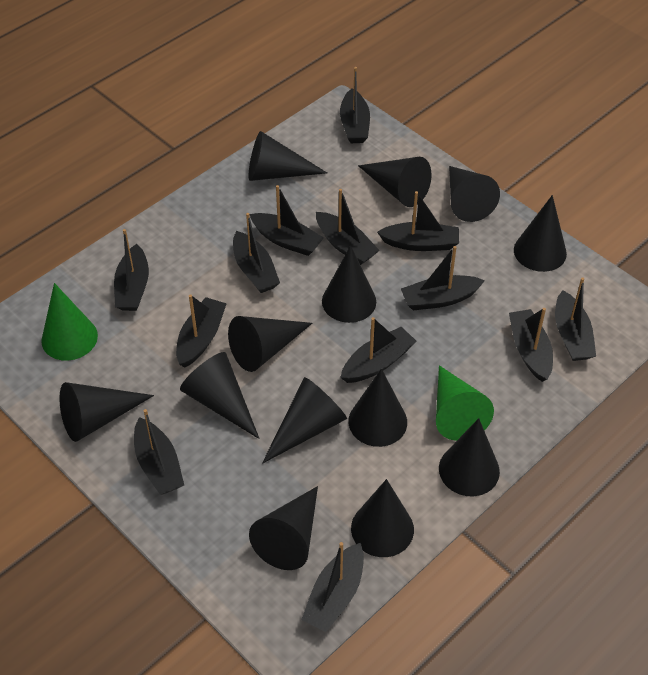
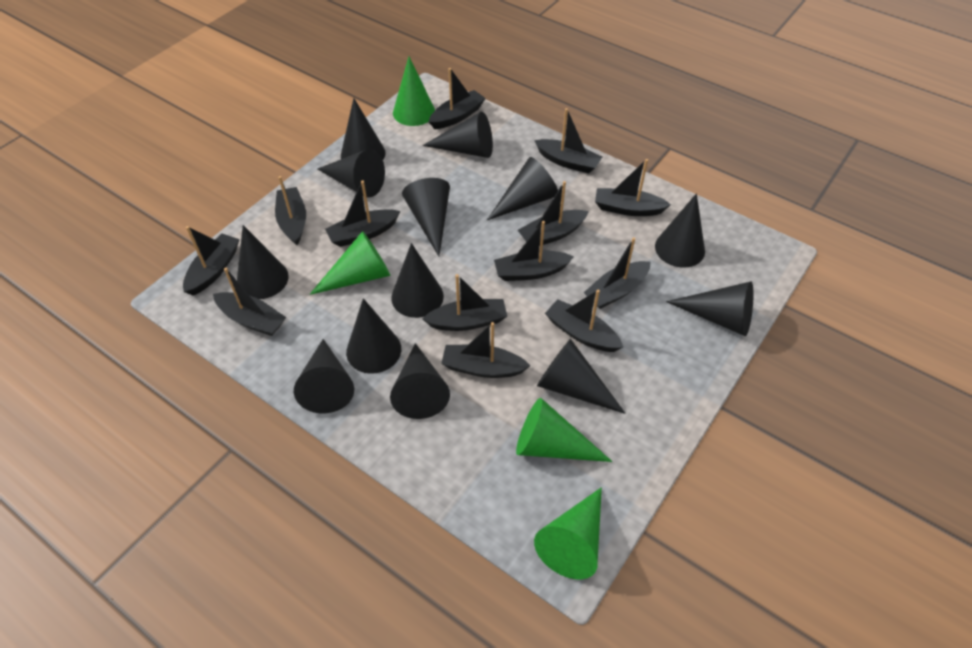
green cone: [41,283,98,361] [436,365,494,441] = 2 -> [309,231,391,295] [393,57,435,126] [516,398,613,462] [534,487,602,579] = 4

